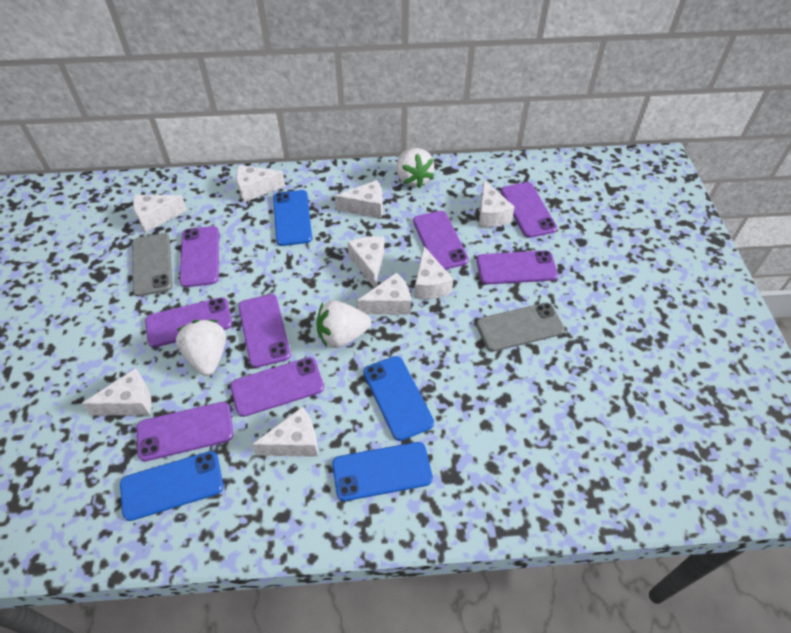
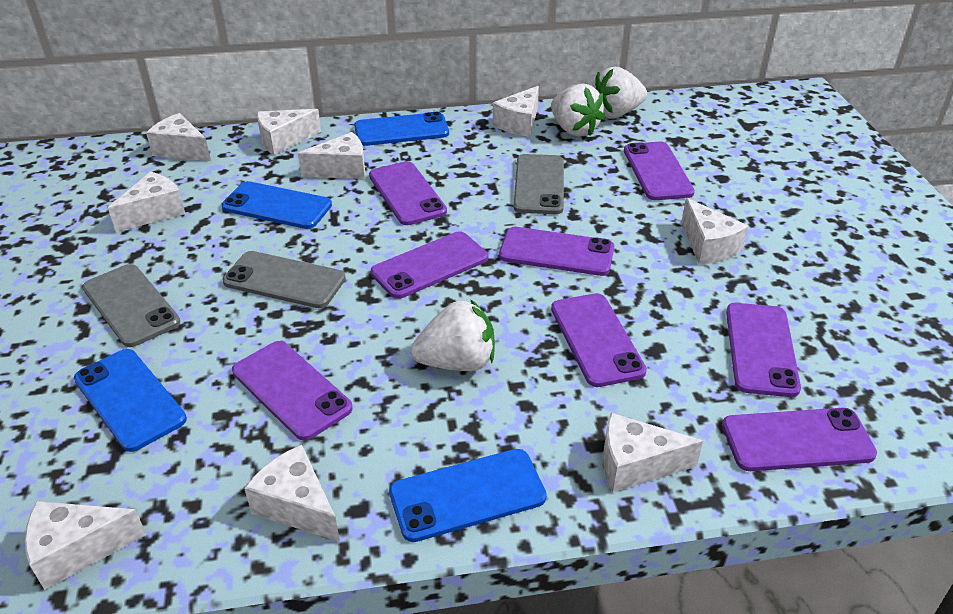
grey phone: [132,233,173,296] [476,302,565,352] = 2 -> [82,264,180,347] [223,251,346,308] [514,154,564,214] = 3

